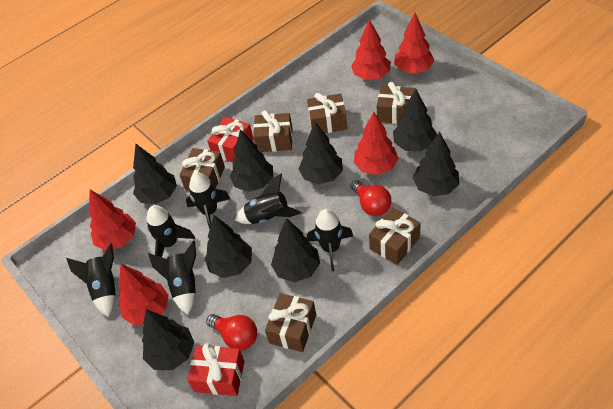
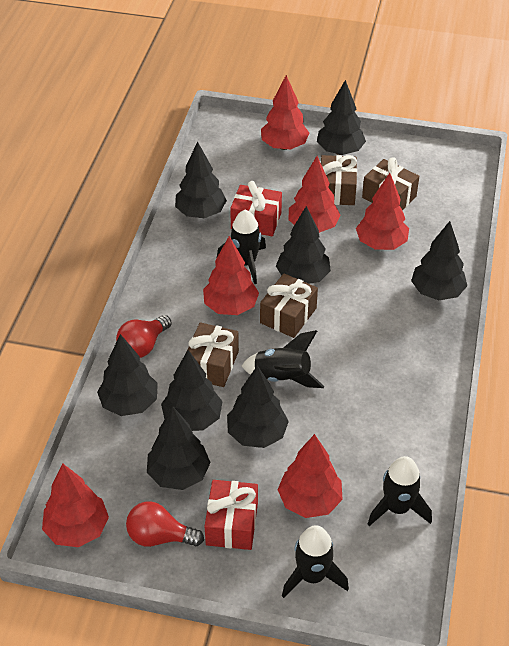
black rocket: [66,244,116,316] [146,205,195,257] [148,241,196,315] [186,172,230,229] [235,174,302,224] [307,209,353,271] = 6 -> [216,210,266,284] [242,330,324,388] [282,525,349,598] [368,456,432,526] = 4
brown gift: [180,148,225,191] [253,110,293,152] [265,293,316,352] [307,93,347,133] [369,207,421,265] [377,82,416,124] = 6 -> [187,322,239,387] [260,273,318,338] [321,155,357,205] [362,158,419,210] = 4
red tree: [89,190,136,250] [119,264,169,326] [351,19,391,80] [354,112,398,175] [394,13,434,74] = 5 -> [42,463,109,547] [203,236,259,315] [261,75,309,150] [278,434,343,518] [289,156,341,233] [356,173,409,250] = 6

